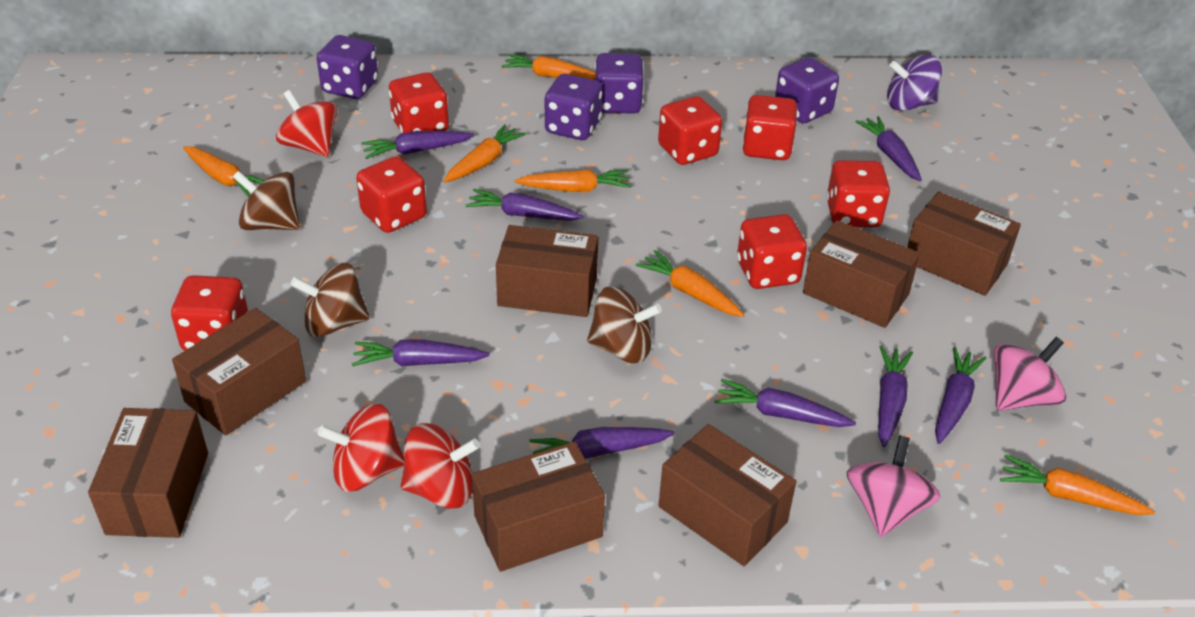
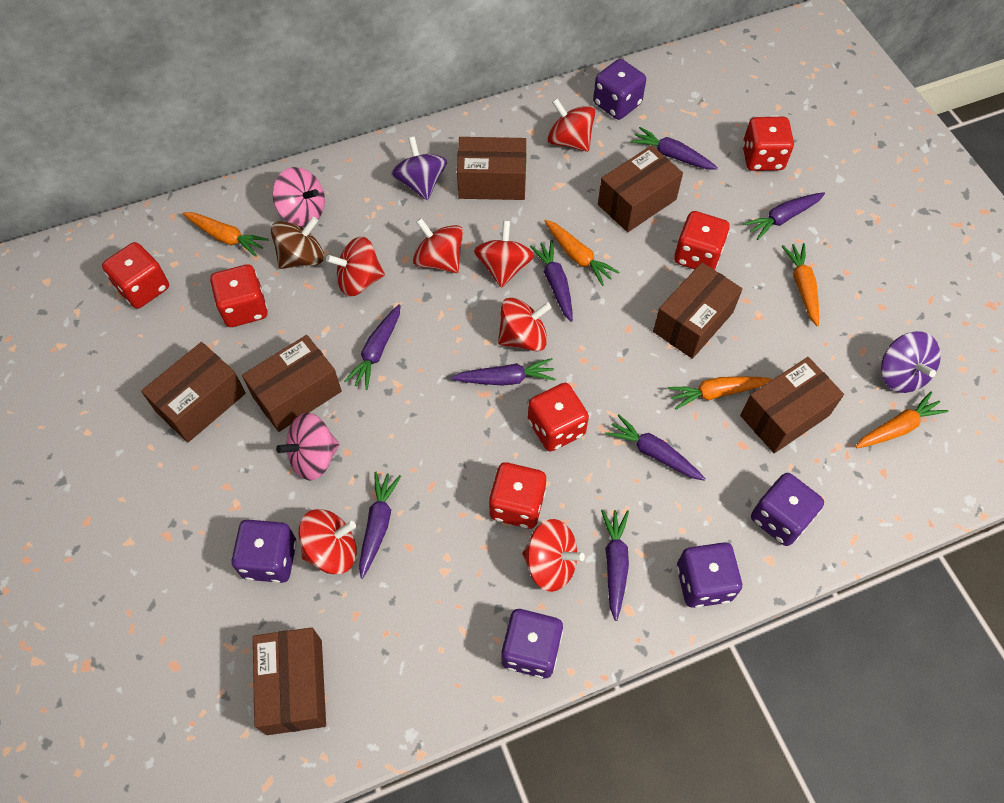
brown spinning top: [233,171,300,230] [290,263,370,337] [587,286,662,363] = 3 -> [271,217,324,269] = 1
orange carrot: [183,146,264,197] [444,124,526,183] [501,54,596,80] [515,170,631,192] [636,250,745,317] [1000,454,1155,515] = 6 -> [183,212,268,257] [545,220,619,286] [668,376,771,410] [782,243,819,326] [855,392,948,448] = 5
purple dice: [317,35,378,99] [545,74,602,140] [595,53,644,114] [775,57,839,123] = 4 -> [232,520,297,583] [501,609,563,678] [593,59,646,120] [677,542,742,608] [751,473,824,546] = 5
purple spinning top: [887,55,942,111] = 1 -> [391,137,447,200] [881,331,941,393] = 2
red dice: [171,275,248,351] [356,156,427,233] [389,72,449,133] [658,96,722,165] [737,214,807,289] [742,95,798,160] [826,160,890,228] = 7 -> [102,242,169,309] [210,264,268,327] [489,462,546,529] [528,383,589,451] [674,211,730,270] [742,117,794,171] = 6
red spinning top: [276,90,337,157] [318,403,404,492] [401,423,480,509] = 3 -> [298,509,357,574] [326,236,385,296] [413,218,463,273] [474,221,534,288] [498,298,552,352] [522,519,585,592] [547,98,595,152] = 7

